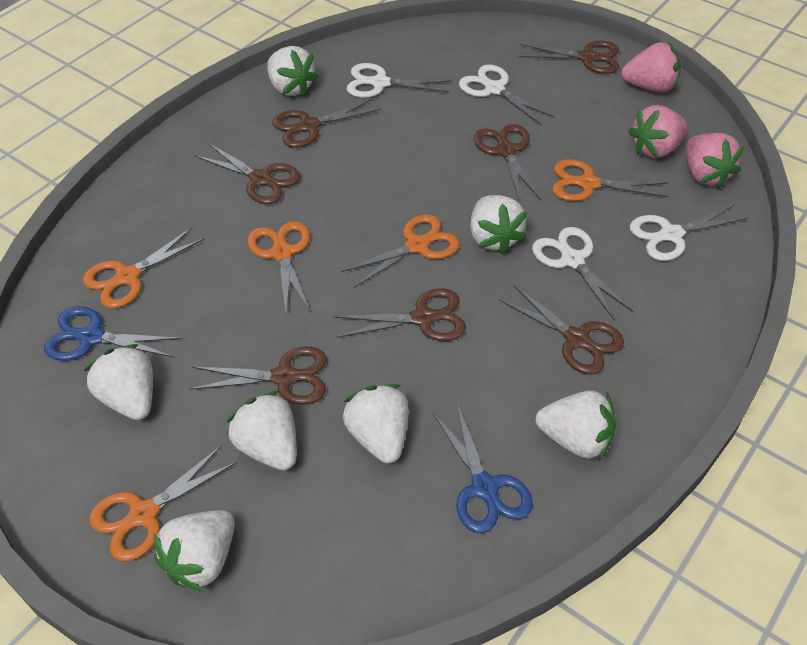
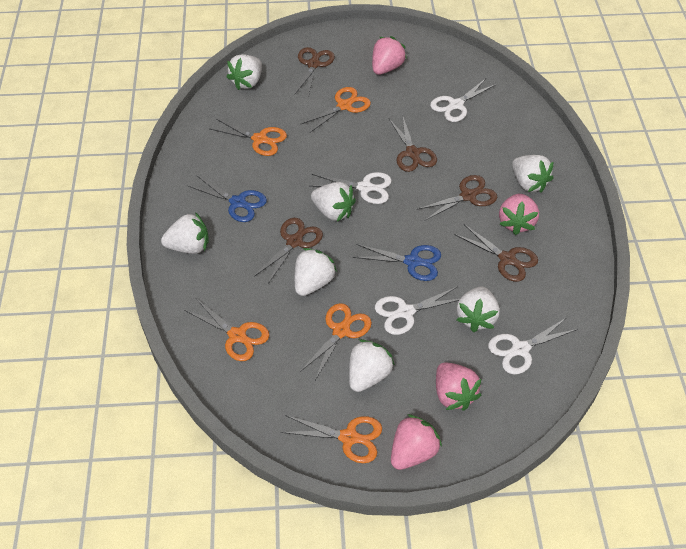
brown scissors: [190,346,327,405] [194,143,300,204] [272,99,381,148] [334,288,466,341] [474,124,540,202] [498,284,624,374] [519,41,619,74] = 7 -> [255,218,323,284] [295,47,335,97] [389,114,437,172] [416,175,497,220] [454,224,538,282] = 5
pink strawberry: [621,42,681,93] [628,105,688,158] [685,133,744,189] = 3 -> [372,36,407,75] [391,414,442,470] [436,362,481,411] [499,194,539,235] = 4

